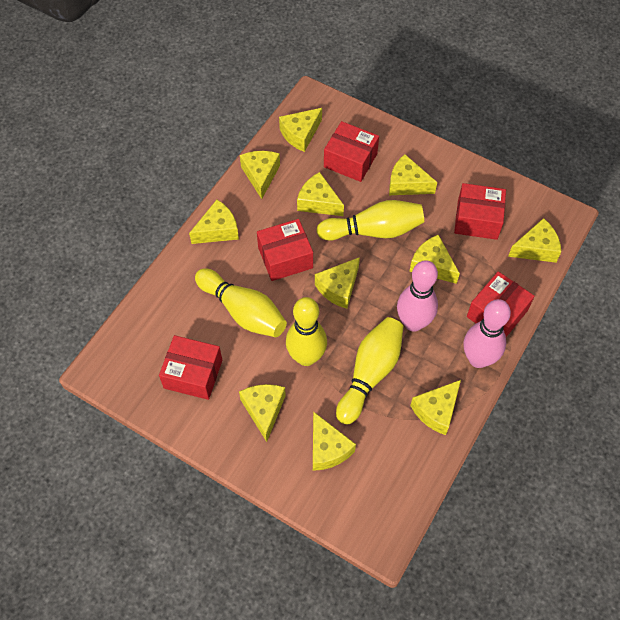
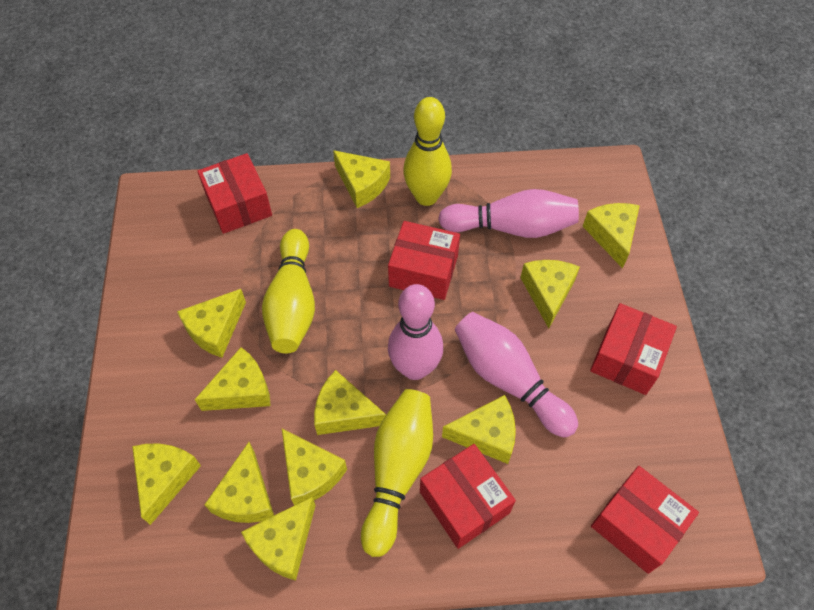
pink bowling pin: [397,260,438,332] [464,299,511,368] = 2 -> [388,284,443,380] [438,189,579,238] [455,312,578,437] = 3
yellow bowling pin: [195,268,287,337] [286,297,327,366] [317,200,424,241] [336,317,404,425] = 4 -> [262,229,315,353] [361,389,433,557] [403,97,452,206] = 3

